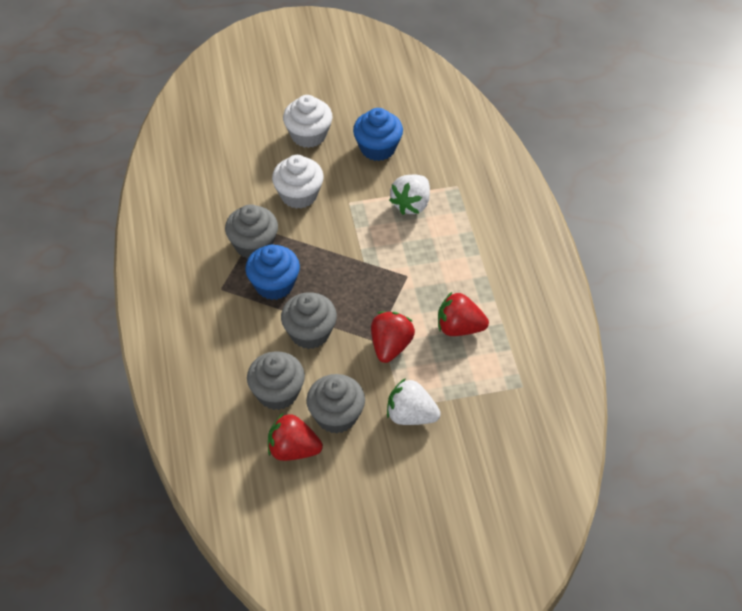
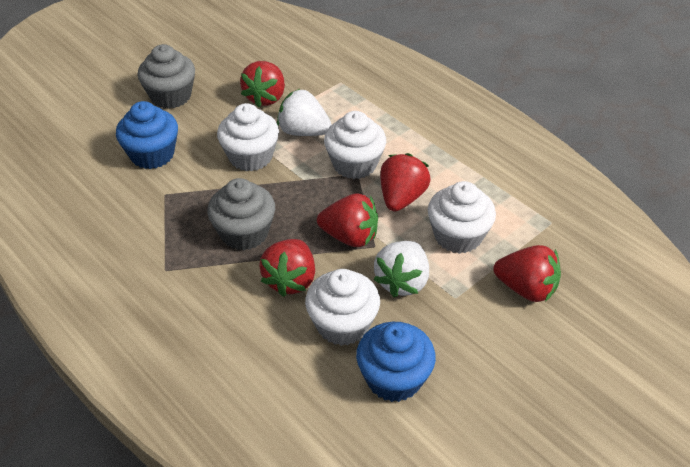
grey cupcake: [225,204,278,259] [247,351,305,410] [281,292,337,349] [306,374,365,434] = 4 -> [138,44,195,109] [207,178,275,250] = 2
red strawberry: [268,413,323,461] [371,311,415,363] [438,292,489,336] = 3 -> [240,61,285,107] [259,239,315,297] [317,194,378,247] [380,153,430,212] [493,245,561,302] = 5
white cupcake: [272,155,324,209] [283,95,332,148] = 2 -> [217,103,279,171] [305,269,380,346] [324,111,386,179] [428,181,496,254] = 4

